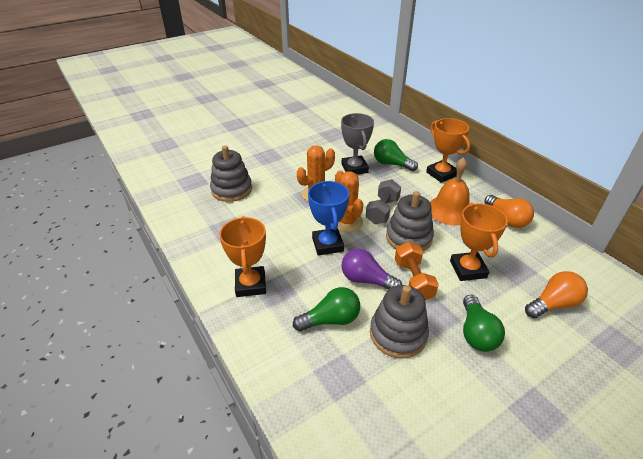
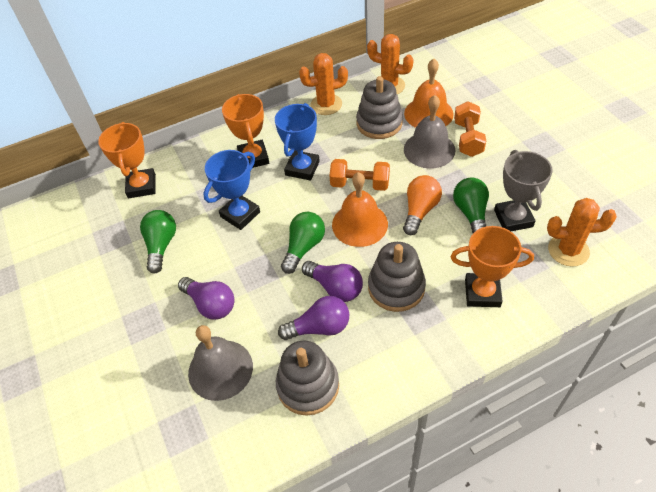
blue trophy: [308,181,349,256] = 1 -> [203,150,260,230] [275,103,320,181] = 2
grey bell: none = 0 -> [188,325,253,401] [404,95,455,169] = 2
grey dumbbell: [366,179,401,224] = 1 -> none = 0
orange bell: [430,157,470,225] = 1 -> [332,172,388,247] [404,59,454,128] = 2
orange cactus: [297,145,335,202] [335,171,363,232] = 2 -> [299,53,348,115] [367,34,414,94] [547,198,617,267] = 3
orange dumbbell: [395,242,439,301] = 1 -> [330,159,390,191] [454,101,486,157] = 2
orange light bulb: [484,195,534,228] [525,271,588,318] = 2 -> [403,175,442,235] = 1
purple light bulb: [341,249,402,290] = 1 -> [178,277,235,320] [278,296,349,340] [302,261,363,302] = 3

